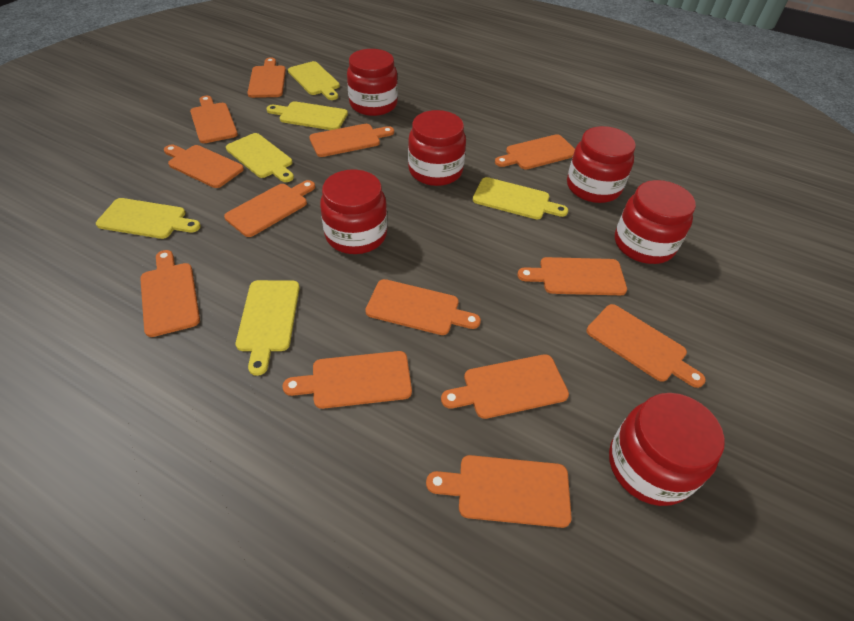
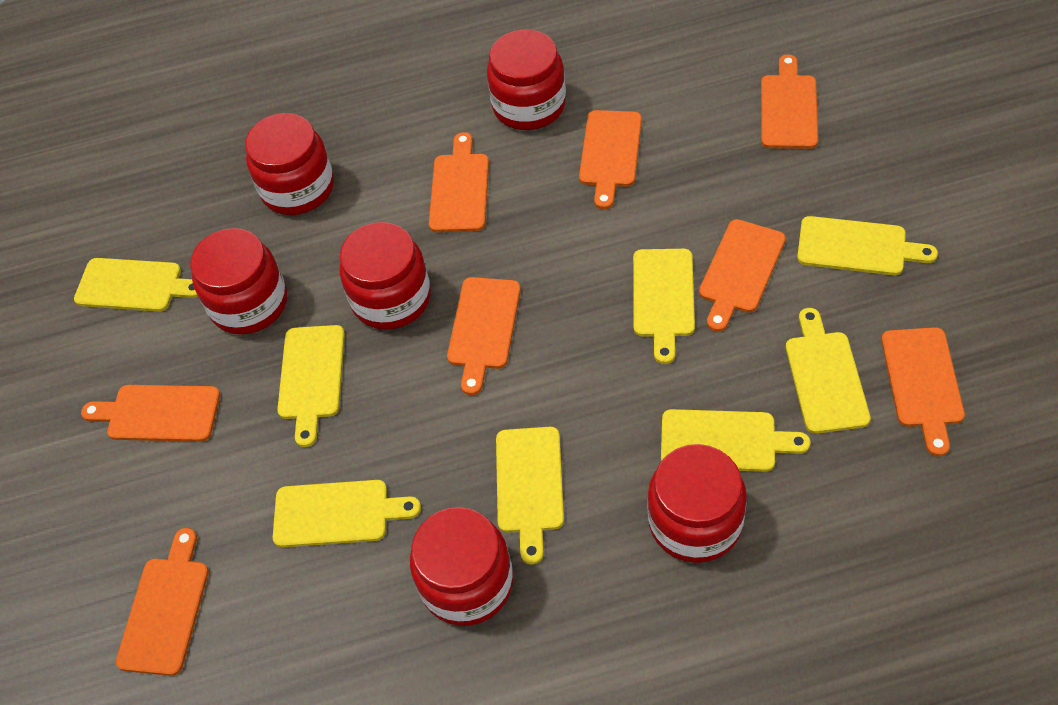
orange cutting board: [140,250,200,337] [164,145,244,188] [190,96,238,143] [224,180,315,237] [247,57,286,98] [282,351,412,409] [309,124,394,157] [365,279,481,335] [426,455,572,528] [441,354,569,419] [495,134,575,169] [517,257,627,295] [587,304,706,388] = 13 -> [81,385,220,442] [116,528,209,676] [429,132,489,232] [447,277,521,395] [579,110,642,209] [699,219,786,332] [761,54,818,149] [881,327,965,457] = 8
yellow cutting board: [96,198,201,239] [226,133,294,182] [236,280,300,376] [266,101,348,130] [288,61,340,100] [473,177,568,219] = 6 -> [74,258,198,312] [273,480,421,547] [277,325,345,447] [496,427,564,565] [633,249,695,364] [661,409,811,472] [786,308,871,434] [797,216,938,275] = 8

